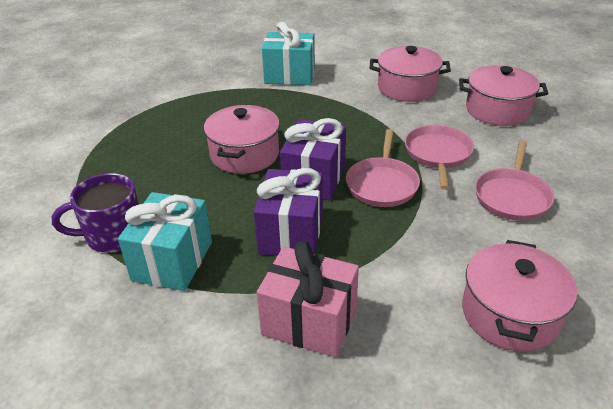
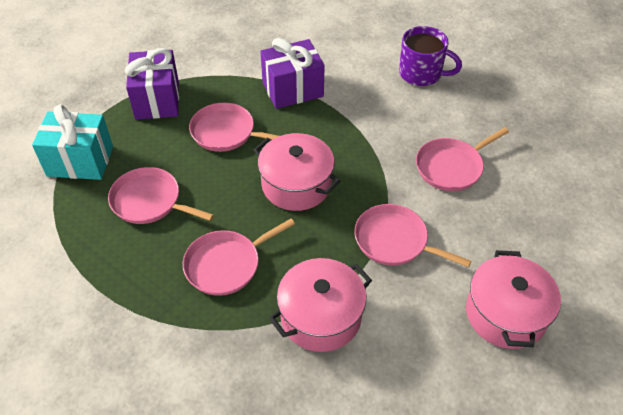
pink gift: [257,240,359,357] = 1 -> none = 0
pink pan: [346,129,420,207] [405,125,474,189] [475,140,554,221] = 3 -> [108,167,214,224] [183,219,295,296] [189,103,278,152] [354,204,471,268] [416,127,509,191] = 5
pink pot: [204,105,280,174] [370,46,451,102] [459,65,549,126] [462,240,577,351] = 4 -> [254,133,340,211] [269,258,372,352] [466,250,561,349] = 3
turquoise gift: [118,192,212,291] [262,22,315,85] = 2 -> [32,104,113,180] = 1

